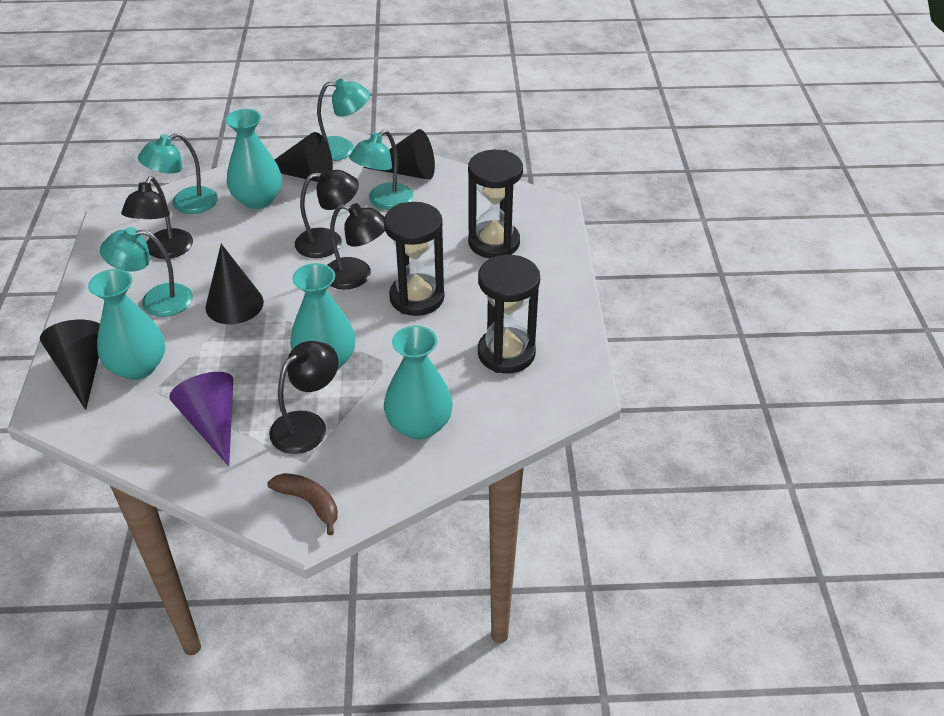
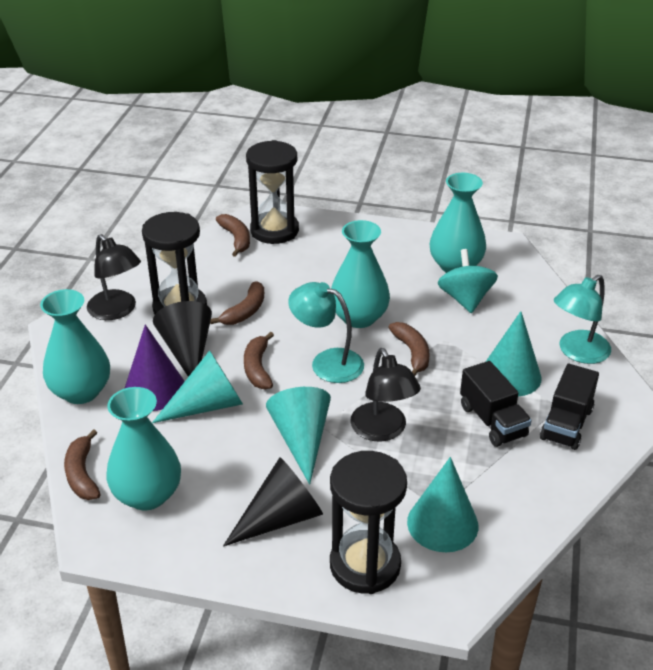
black cone: [40,320,100,410] [205,244,264,324] [275,132,333,182] [363,129,435,180] = 4 -> [153,301,212,377] [223,457,323,547] = 2
black lamp: [121,176,193,259] [269,341,339,454] [295,168,359,258] [327,203,385,289] = 4 -> [87,234,141,320] [351,348,421,442] = 2
black truck: none = 0 -> [460,361,532,447] [540,364,599,450] = 2
brown banana: [267,473,338,535] = 1 -> [64,429,100,500] [210,281,264,325] [216,214,250,257] [244,332,274,389] [388,322,430,376] = 5
turquoise cone: none = 0 -> [152,350,243,423] [266,387,331,485] [407,457,478,552] [486,311,542,397] = 4
turquoise lamp: [100,227,193,317] [138,133,218,214] [317,78,370,161] [349,130,413,210] = 4 -> [288,282,364,383] [554,275,611,364] = 2
turquoise spinning top: none = 0 -> [438,249,498,313] = 1

